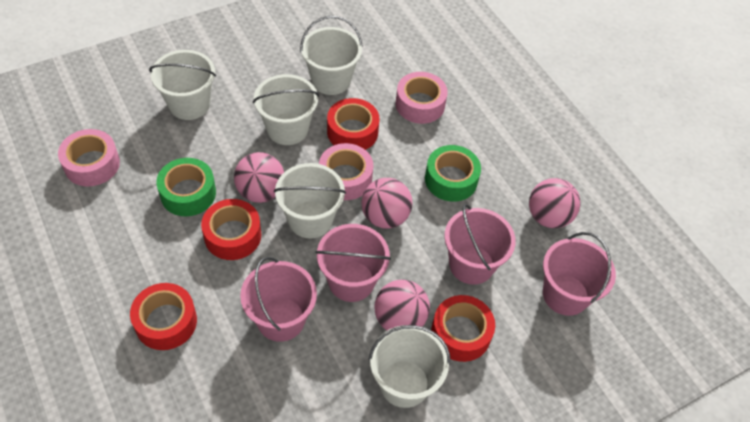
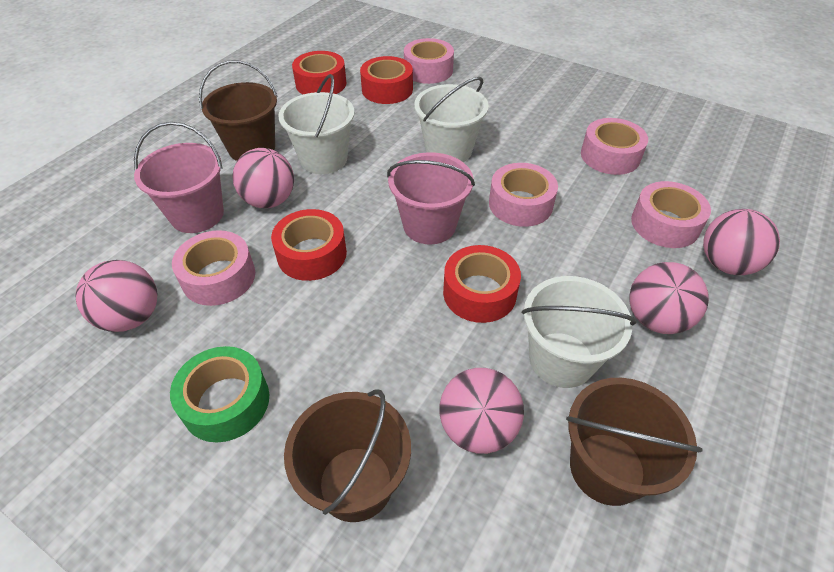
brown bucket: none = 0 -> [199,60,278,161] [284,389,411,522] [566,378,703,506] = 3
green tape: [156,158,216,216] [425,145,481,202] = 2 -> [170,346,269,442] = 1
pink ball: [234,152,284,203] [361,178,412,229] [374,279,430,331] [529,178,580,228] = 4 -> [76,260,157,332] [233,148,294,208] [439,368,524,454] [630,262,709,334] [703,209,780,275] = 5
pink bucket: [240,257,317,342] [316,224,391,302] [444,204,516,285] [543,232,616,316] = 4 -> [134,122,224,233] [387,152,475,244] = 2
pink tape: [58,129,120,186] [319,143,373,200] [395,72,448,124] = 3 -> [172,230,255,306] [404,38,454,84] [489,163,558,227] [581,118,648,175] [631,181,711,248] = 5
white bucket: [149,50,216,120] [253,74,319,145] [274,163,346,239] [300,16,363,95] [369,325,450,408] = 5 -> [279,74,355,174] [414,77,488,162] [522,276,636,388] = 3

